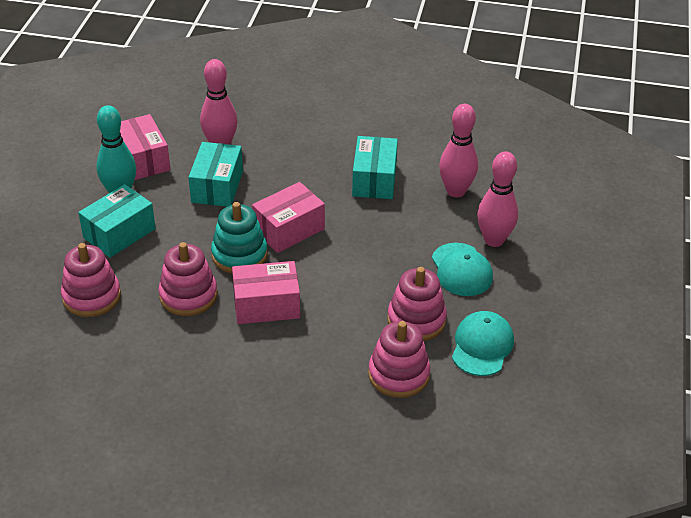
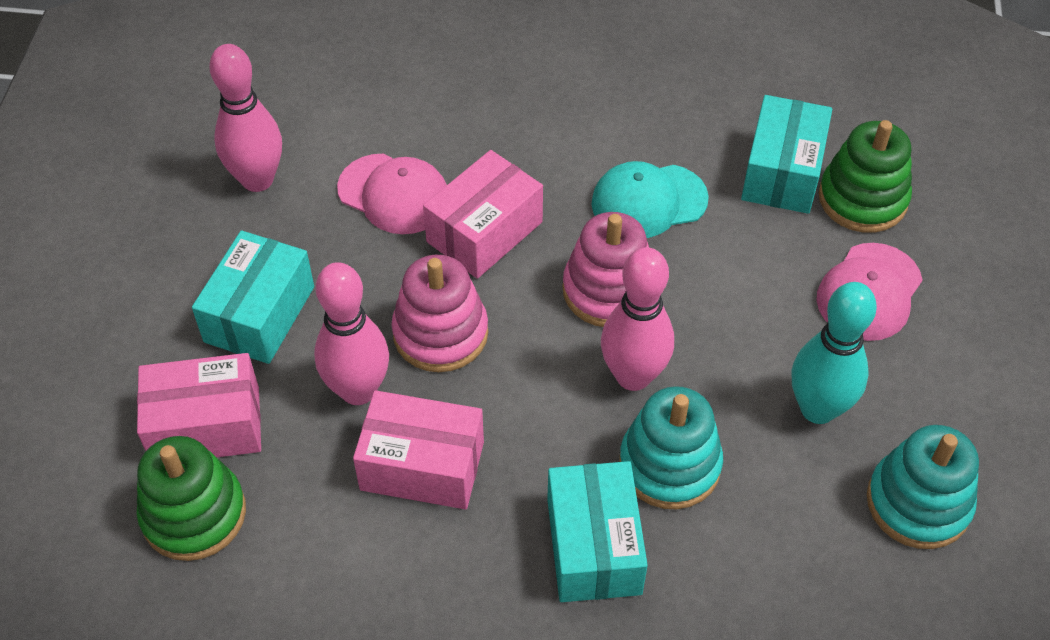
green stacking toy: none = 0 -> [137,436,246,561] [819,120,912,233] = 2
pink cap: none = 0 -> [337,153,447,234] [816,243,923,341] = 2
pink stacking toy: [61,243,121,317] [158,242,217,316] [368,321,430,398] [387,267,447,341] = 4 -> [391,255,488,372] [563,212,649,327] = 2
turquoise cap: [432,243,493,296] [452,311,514,376] = 2 -> [591,161,709,238] = 1
turquoise stacking toy: [211,202,267,274] = 1 -> [619,386,723,509] [867,425,979,549] = 2

